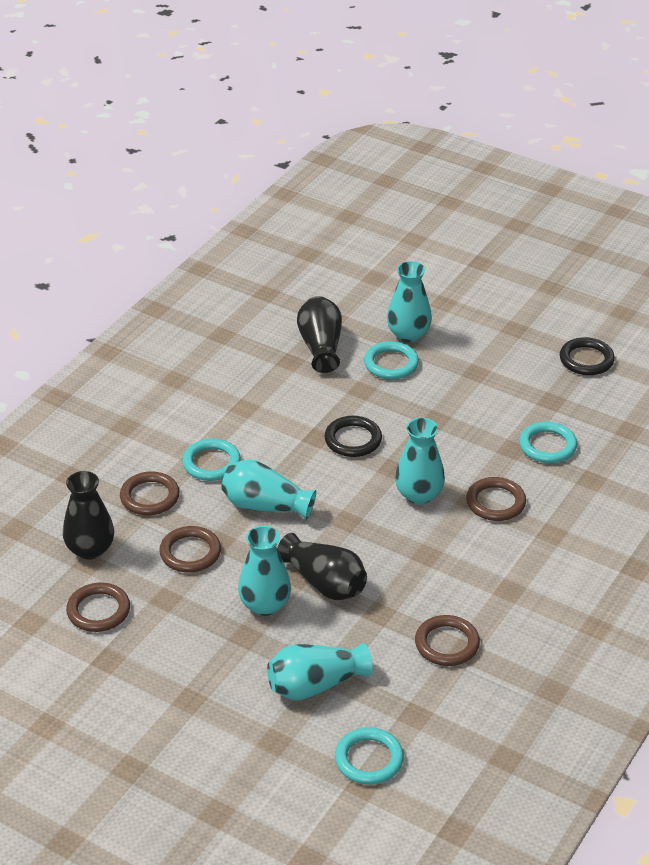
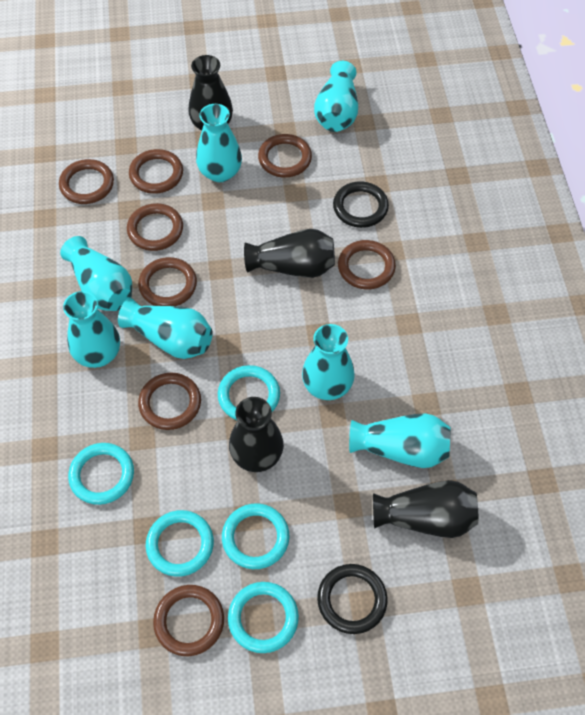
black vase: [63,471,114,560] [277,533,367,600] [297,296,342,373] = 3 -> [189,55,233,131] [229,397,284,472] [244,229,335,278] [373,480,478,538] = 4
brown ring: [66,583,130,632] [120,471,180,515] [159,526,221,572] [415,615,480,666] [466,477,526,521] = 5 -> [59,159,114,204] [127,203,183,251] [129,149,183,194] [138,257,197,306] [138,373,201,430] [153,585,224,656] [258,134,312,178] [338,240,396,289] = 8
turquoise ring: [182,438,241,481] [335,727,404,785] [364,341,419,380] [519,422,577,463] = 4 -> [68,443,134,505] [146,510,214,577] [218,365,280,420] [222,503,289,569] [228,582,299,653] = 5
turquoise vase: [221,459,316,520] [238,526,291,616] [267,643,372,700] [387,261,432,342] [395,418,445,504] = 5 -> [60,236,132,311] [63,291,120,368] [118,298,213,359] [196,104,242,182] [302,324,355,400] [314,61,358,132] [349,413,451,468] = 7

